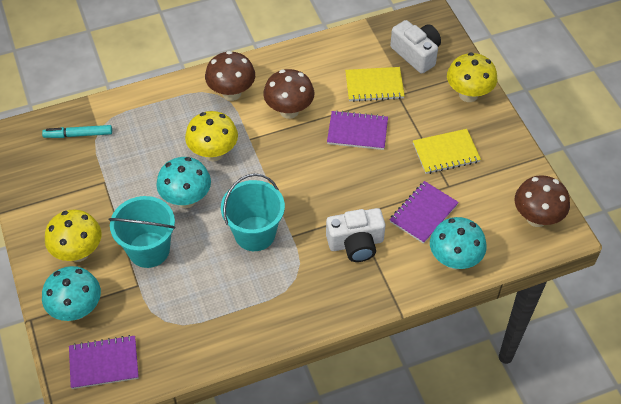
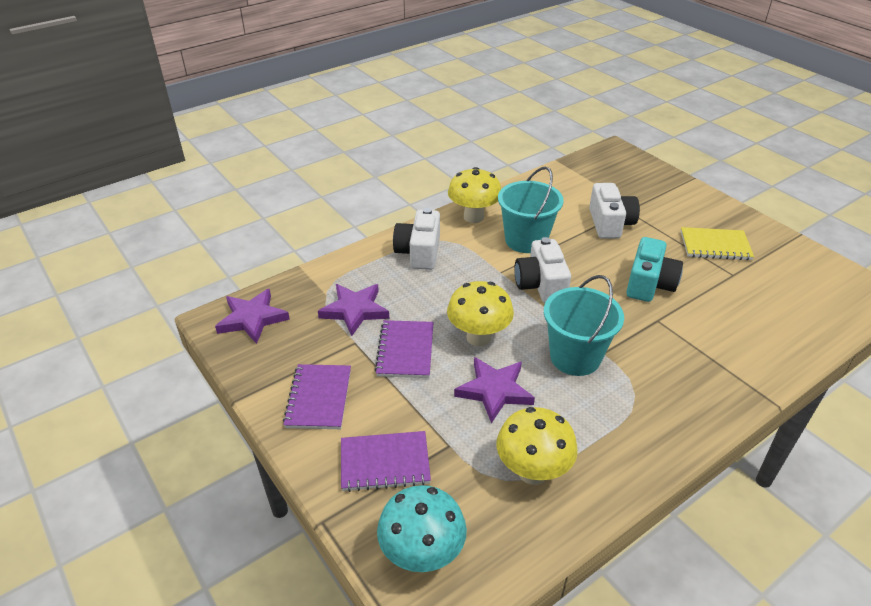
brown mushroom: [205,51,255,101] [263,69,314,119] [515,175,570,227] = 3 -> none = 0
purple star: none = 0 -> [215,289,290,344] [318,284,389,336] [454,357,535,423] = 3
turquoise camera: none = 0 -> [626,237,683,302] = 1
turquoise marker: [42,125,112,138] = 1 -> none = 0
turquoise mushroom: [42,266,101,321] [156,157,211,208] [430,217,487,270] = 3 -> [377,485,467,572] = 1
white camera: [326,208,385,262] [390,20,441,74] = 2 -> [393,208,440,270] [514,237,571,303] [589,183,640,239] = 3
yellow notebook: [345,67,405,102] [413,129,481,174] = 2 -> [681,227,754,260] = 1

